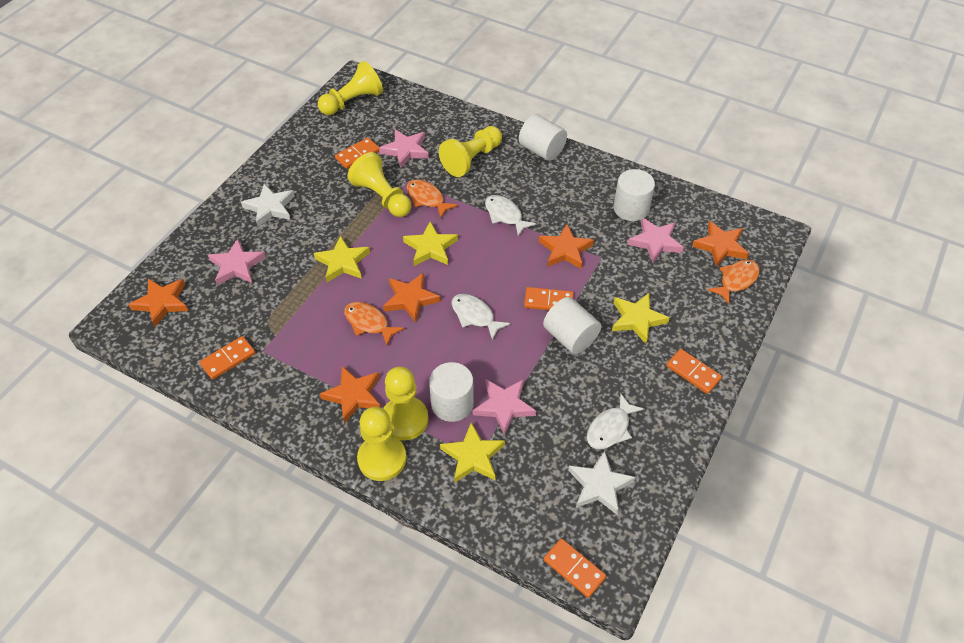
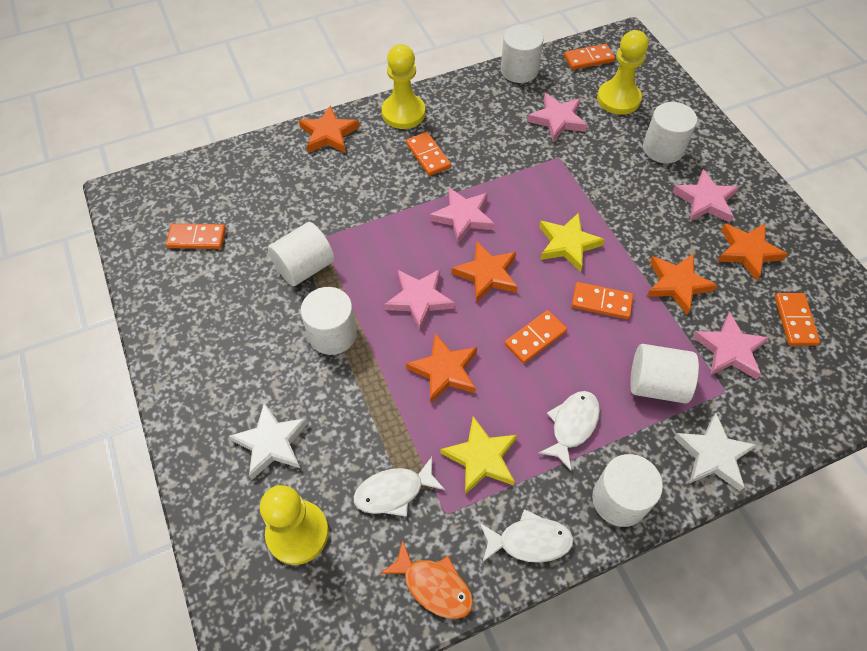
orange domino: [199,336,256,380] [335,138,380,169] [524,287,574,310] [543,538,606,598] [666,349,722,394] = 5 -> [166,224,226,249] [406,132,451,176] [504,310,567,364] [564,44,615,70] [572,282,633,319] [775,293,820,346] = 6
orange fish: [344,302,405,346] [407,179,458,219] [707,260,760,304] = 3 -> [380,540,473,619] = 1
pink star: [208,239,266,285] [379,129,429,168] [473,379,536,436] [627,218,684,263] = 4 -> [384,269,455,330] [430,188,495,243] [527,93,587,142] [672,169,739,223] [693,312,770,380] = 5
white cylinder: [429,362,474,422] [519,114,567,161] [543,297,601,354] [614,169,655,221] = 4 -> [268,222,335,286] [301,287,357,355] [501,24,544,83] [592,454,663,527] [630,344,699,403] [643,102,697,163] = 6
yellow pawn: [318,61,383,115] [347,152,411,217] [357,407,406,481] [383,367,429,441] [439,126,502,177] = 5 -> [260,485,329,565] [382,44,425,129] [597,30,648,115] = 3
yellow star: [314,236,370,282] [403,221,458,266] [440,422,505,483] [612,293,670,344] = 4 -> [441,416,517,495] [539,213,605,272] = 2

